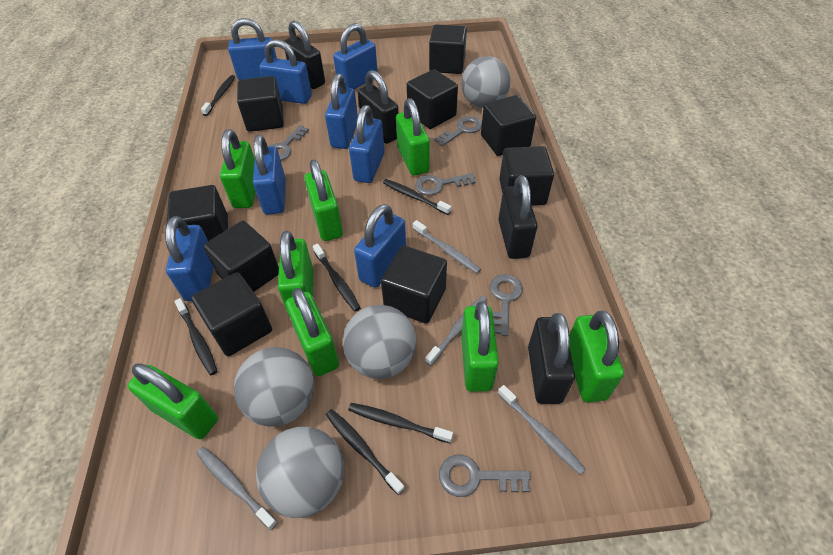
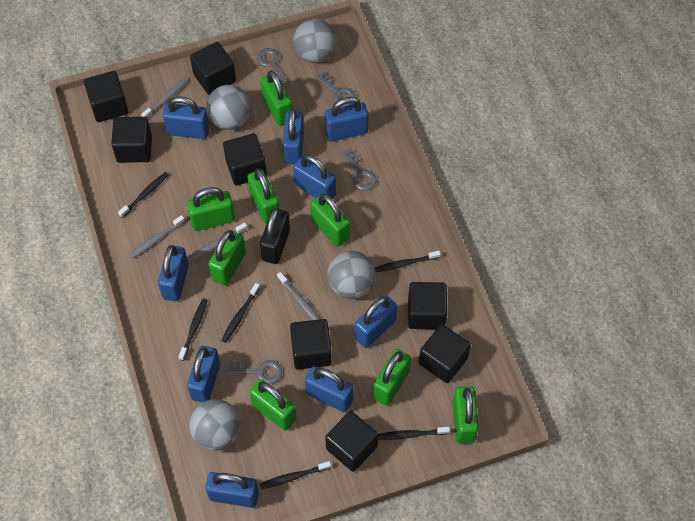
black cube: [167,185,228,241] [191,272,272,356] [203,221,279,292] [237,76,284,132] [381,246,447,324] [407,69,458,129] [429,24,467,74] [481,95,536,156] [499,146,554,206] = 9 -> [84,71,128,122] [111,117,152,163] [190,42,236,95] [223,133,267,185] [290,319,332,370] [325,411,378,472] [408,282,447,329] [419,324,471,383] = 8
black padlock: [284,21,325,89] [358,70,399,144] [498,175,538,259] [528,313,575,404] = 4 -> [260,208,290,264] = 1
blue padlock: [165,216,213,301] [228,18,277,80] [253,135,286,214] [259,39,312,104] [325,74,358,149] [333,23,378,89] [349,105,384,183] [354,204,406,288] = 8 -> [158,245,189,301] [163,97,209,139] [187,346,220,403] [205,472,259,508] [283,109,304,165] [293,154,336,199] [305,366,353,412] [325,97,368,142] [355,295,397,348] = 9
grey key: [268,125,309,160] [415,173,476,195] [434,116,482,146] [439,455,531,497] [489,274,523,336] = 5 -> [227,360,282,384] [257,48,289,85] [316,71,356,107] [342,149,377,190] = 4

